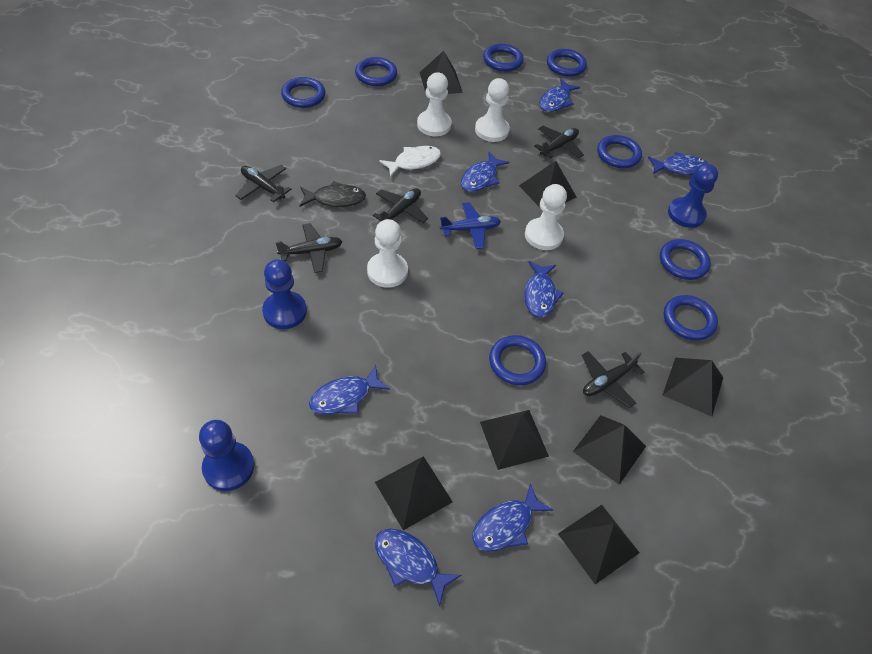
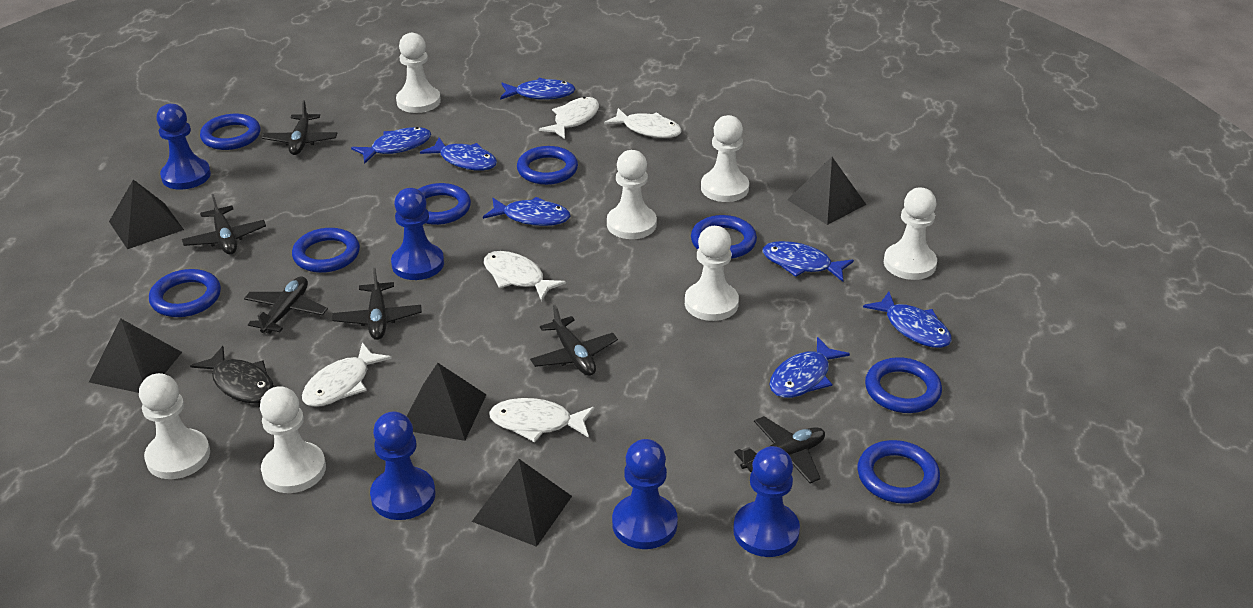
black plane: [236,165,291,202] [275,223,342,273] [373,188,428,223] [534,126,584,158] [582,351,644,408] = 5 -> [182,194,266,255] [244,277,328,334] [262,100,337,155] [332,268,422,340] [530,305,618,376] [734,416,825,484] = 6
black pyramid: [375,456,453,530] [420,51,463,94] [480,410,549,470] [519,161,577,207] [558,505,640,584] [573,415,646,485] [663,358,723,417] = 7 -> [89,319,182,393] [109,179,184,249] [407,363,487,441] [472,459,572,547] [788,157,866,225] = 5
blue pawn: [199,420,254,491] [262,259,307,329] [668,163,718,228] = 3 -> [156,104,211,190] [370,412,435,520] [391,188,444,280] [612,439,678,549] [733,446,800,557] = 5
blue plane: [440,202,501,249] = 1 -> none = 0
white fish: [379,146,441,177] = 1 -> [302,342,392,407] [484,251,566,301] [489,398,595,442] [539,97,599,139] [604,108,682,138] = 5
white pawn: [367,219,408,288] [417,72,452,136] [475,78,510,142] [525,184,567,250] = 4 -> [139,373,210,479] [260,386,326,493] [396,33,441,113] [607,150,657,239] [685,226,739,321] [701,115,749,202] [884,187,937,280] = 7

